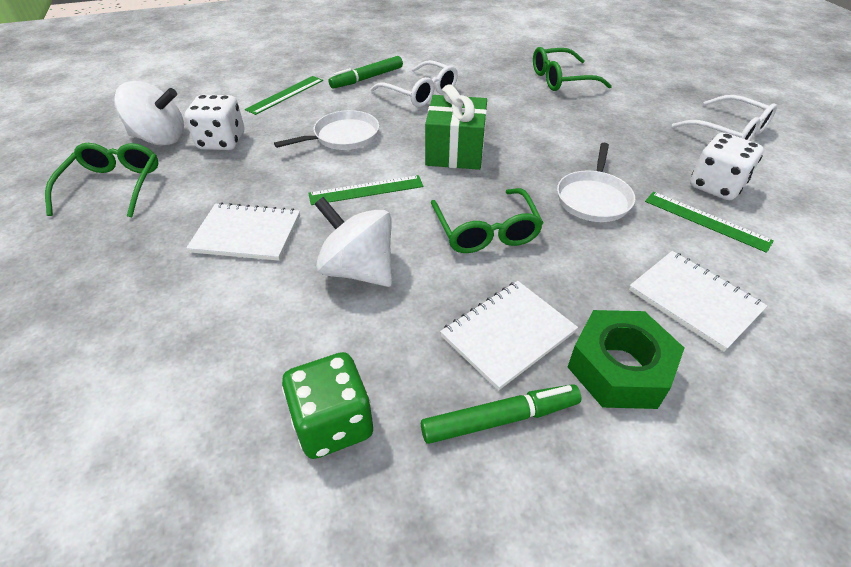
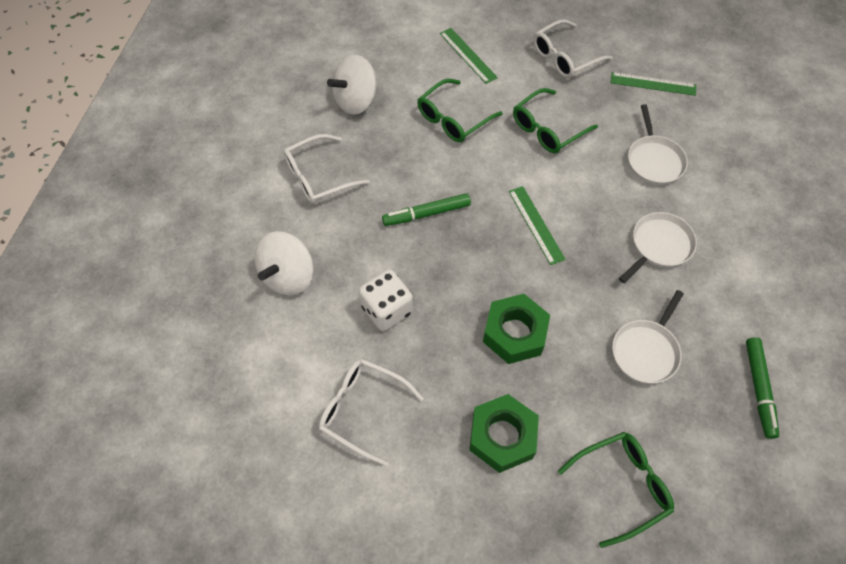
green dice: [282,352,373,459] = 1 -> none = 0
green gift: [425,85,487,170] = 1 -> none = 0
green nut: [568,310,684,409] = 1 -> [469,394,539,473] [483,294,550,364] = 2
white dice: [185,95,244,150] [690,133,764,200] = 2 -> [359,270,413,331] = 1
white glasses: [370,60,458,107] [672,95,777,141] = 2 -> [283,134,370,204] [319,359,424,466] [533,19,613,78] = 3
white notebook: [186,203,300,261] [440,281,578,391] [629,251,768,352] = 3 -> none = 0
white pan: [274,110,379,150] [557,143,635,222] = 2 -> [612,290,684,384] [619,212,697,283] [628,104,688,185] = 3

